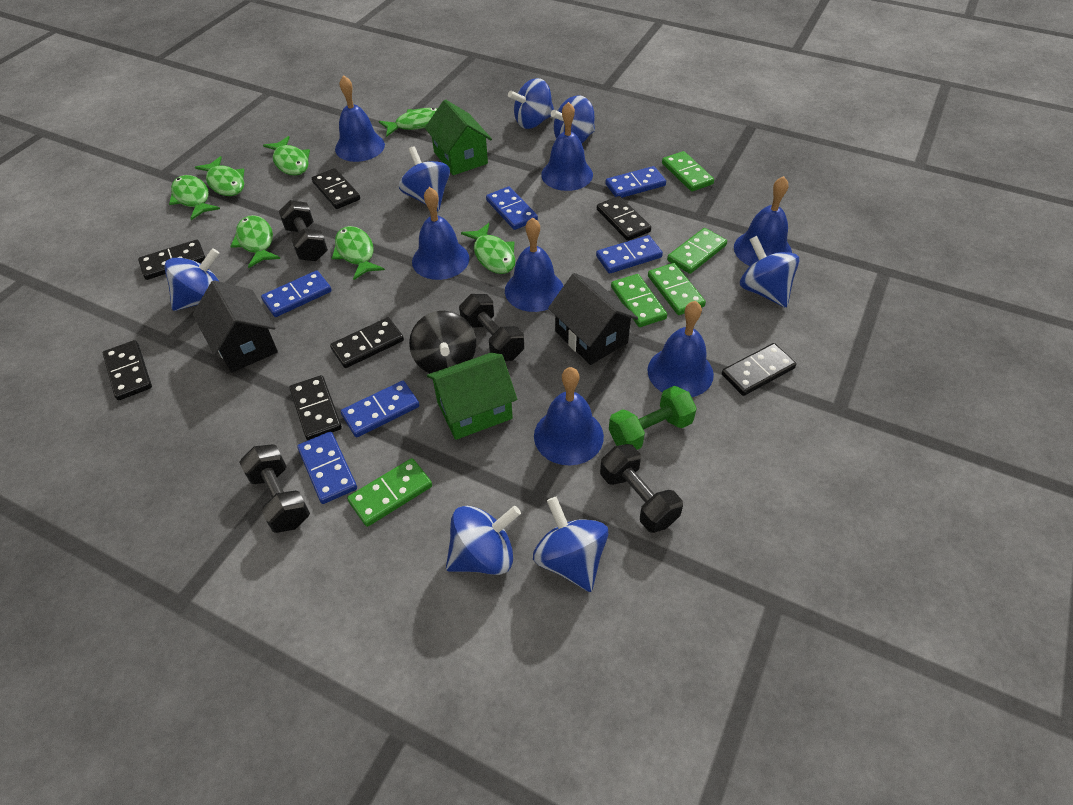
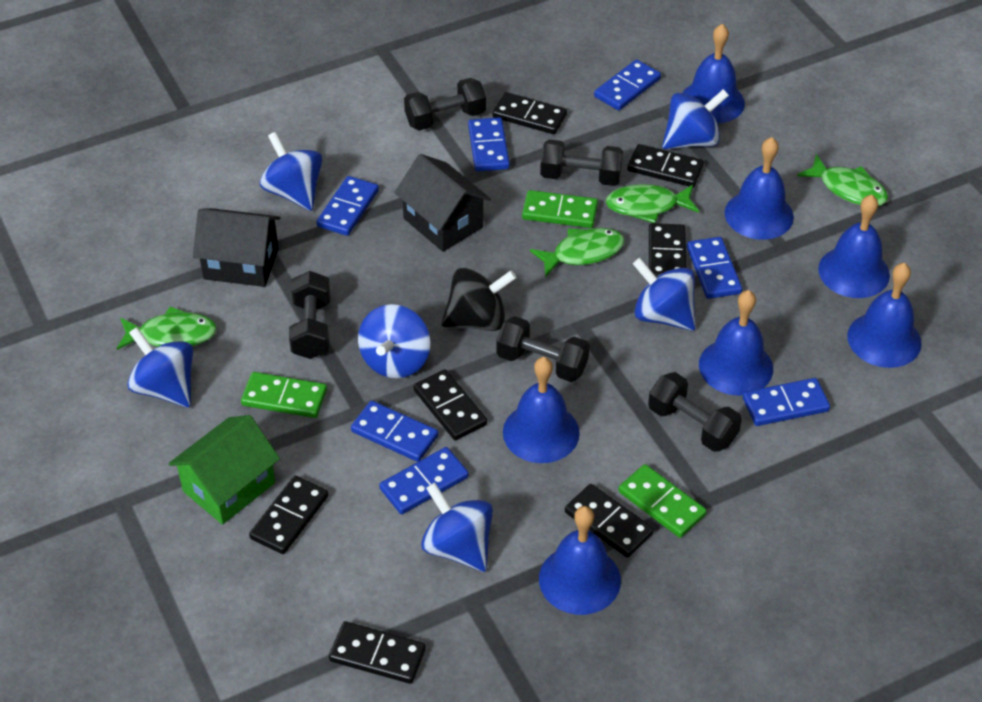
black dumbbell: [239,444,310,533] [278,200,328,261] [459,294,524,361] [600,444,683,533] = 4 -> [289,271,331,359] [404,78,486,131] [496,316,590,382] [540,139,623,186] [648,372,742,452] = 5
blue domino: [261,270,332,317] [297,432,357,504] [341,381,419,437] [486,186,538,230] [596,235,663,274] [605,166,666,198] = 6 -> [316,176,379,236] [351,401,438,462] [379,447,469,514] [468,117,510,171] [594,59,661,111] [687,237,742,299] [743,378,830,426] = 7
blue spinning top: [164,248,219,311] [399,146,450,211] [446,506,521,575] [508,78,554,129] [533,497,608,592] [551,95,595,143] [740,236,799,308] = 7 -> [127,327,193,407] [260,132,322,211] [358,304,430,378] [421,482,493,572] [633,258,696,331] [662,89,729,149] = 6
green domino: [347,458,432,527] [611,274,667,327] [648,263,706,315] [662,151,714,192] [667,228,727,274] = 5 -> [241,372,327,418] [522,190,598,228] [619,464,707,538] = 3
green dumbbell: [609,386,697,450] = 1 -> none = 0
green fish: [169,175,220,220] [195,156,244,196] [230,215,280,268] [263,136,310,176] [332,226,385,280] [379,108,437,137] [461,223,516,274] = 7 -> [117,307,217,350] [530,228,625,278] [605,184,699,223] [797,154,888,206] = 4
green house: [425,99,492,175] [427,353,517,440] = 2 -> [168,415,280,525] = 1

